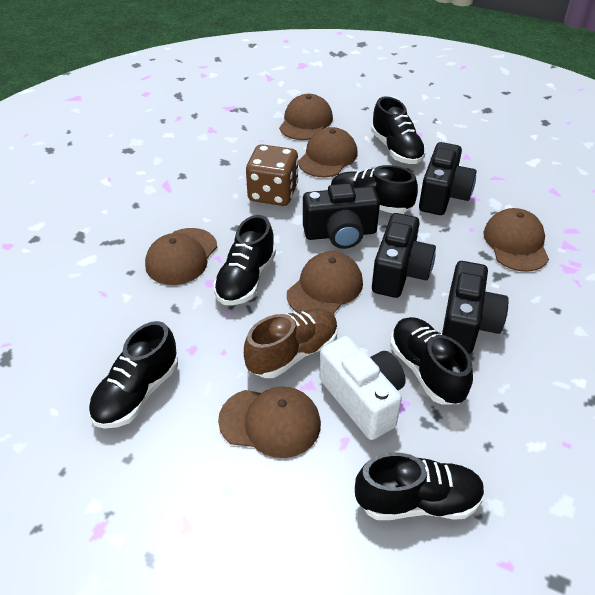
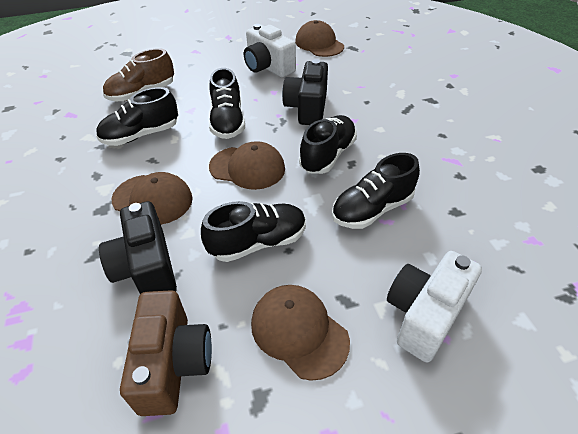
black camera: [303,183,380,249] [372,213,436,298] [419,142,477,215] [442,261,509,354] = 4 -> [99,201,177,294] [282,59,328,125] = 2
black shoe: [89,321,178,429] [213,215,276,305] [331,165,418,214] [355,452,485,520] [371,96,426,164] [390,317,473,404] = 6 -> [96,87,178,146] [201,201,306,262] [209,68,245,139] [299,115,357,174] [332,153,420,229] = 5
brown camera: none = 0 -> [120,290,212,416] = 1
brown cap: [145,228,217,285] [218,387,321,458] [279,94,333,140] [287,252,363,314] [298,127,358,177] [483,208,549,272] = 6 -> [111,172,193,225] [209,141,285,190] [251,285,350,381] [295,20,344,57] = 4
brown dice: [246,144,298,206] = 1 -> none = 0
white camera: [319,336,406,440] = 1 -> [244,24,296,78] [387,251,482,363] = 2

